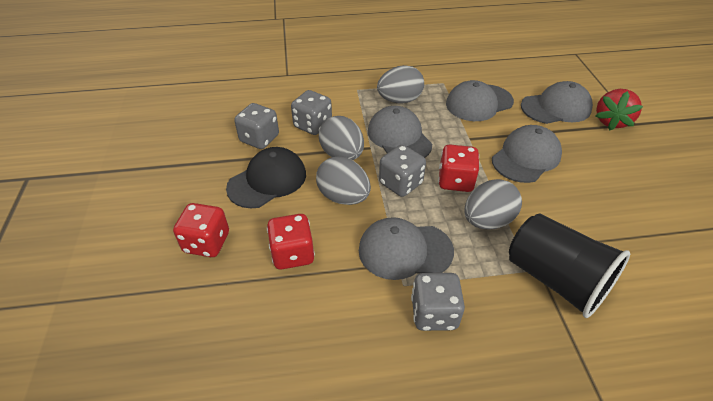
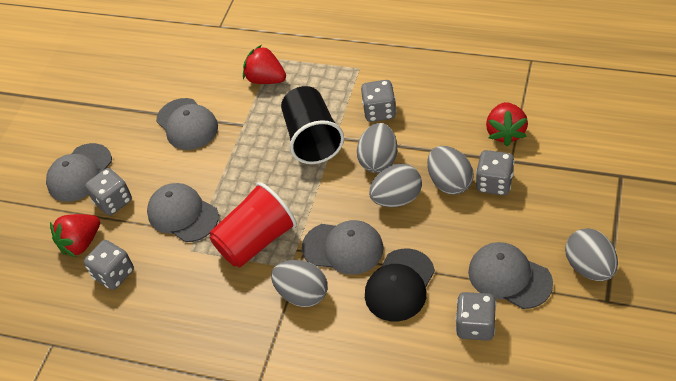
grey dice: [234,103,279,149] [291,90,332,135] [379,145,426,197] [411,273,465,331] = 4 -> [84,240,134,290] [85,168,132,216] [361,80,396,122] [455,292,497,341] [476,150,515,195] = 5
grey egg: [316,156,371,205] [319,116,364,160] [377,65,424,104] [465,179,522,229] = 4 -> [271,260,328,307] [357,123,397,173] [369,164,422,207] [427,146,474,195] [565,228,618,281] = 5
red cup: none = 0 -> [209,182,297,267] = 1
red dice: [173,203,229,257] [267,214,315,270] [438,144,479,192] = 3 -> none = 0
red strawberry: [595,89,643,130] = 1 -> [50,214,100,257] [243,45,286,84] [486,102,528,146] = 3

